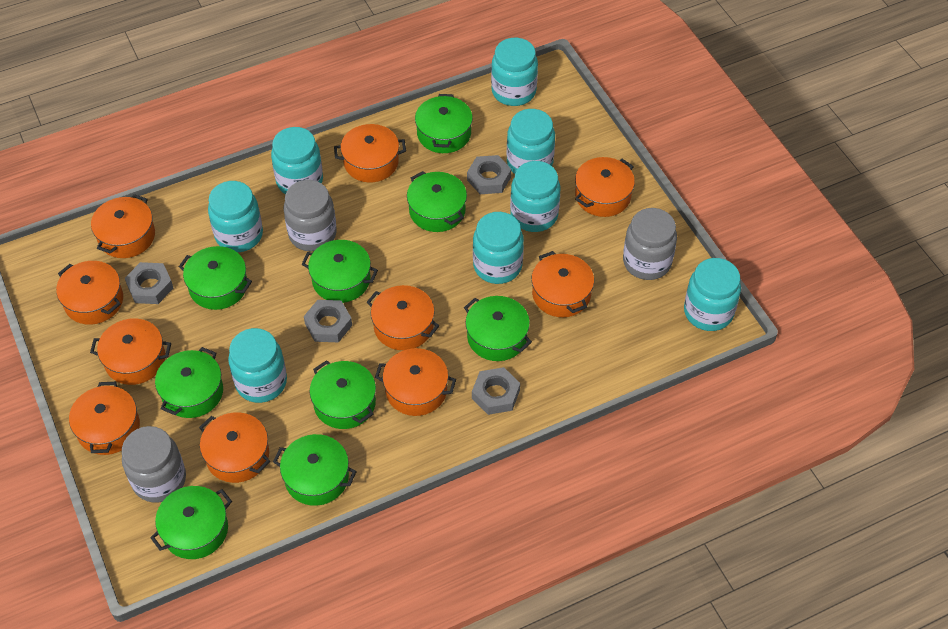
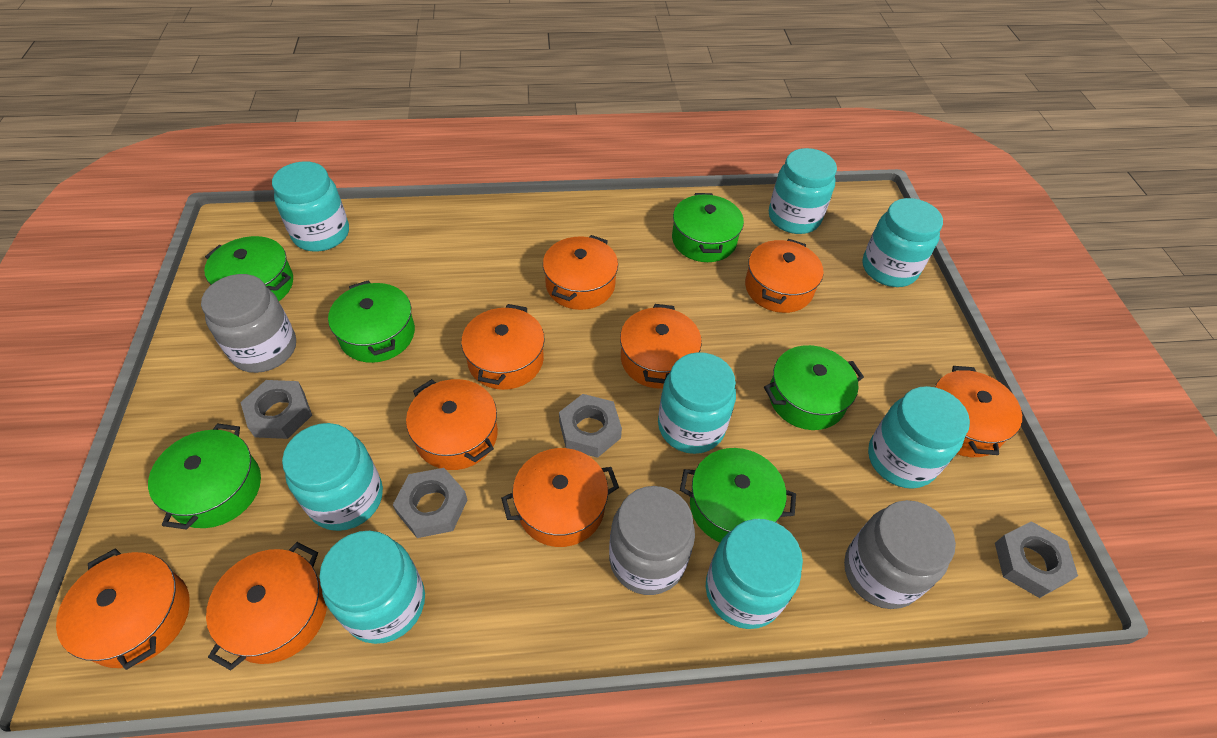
green pot: [150,486,232,559] [155,347,223,418] [179,246,252,310] [273,434,357,506] [302,240,378,303] [310,360,376,429] [407,171,467,232] [415,94,473,153] [464,296,532,361] = 9 -> [148,423,261,530] [204,236,293,301] [328,280,415,363] [672,193,744,262] [680,448,796,542] [764,345,864,430] = 6
orange pot: [56,261,123,325] [69,382,140,455] [90,318,171,385] [91,194,155,258] [199,412,270,483] [334,124,406,182] [367,285,439,350] [375,348,456,416] [531,251,594,317] [575,157,635,217] = 10 -> [56,549,190,670] [206,542,327,670] [406,379,498,470] [461,304,545,390] [501,448,619,547] [543,235,618,310] [620,304,702,389] [745,239,823,313] [935,366,1022,457] = 9

